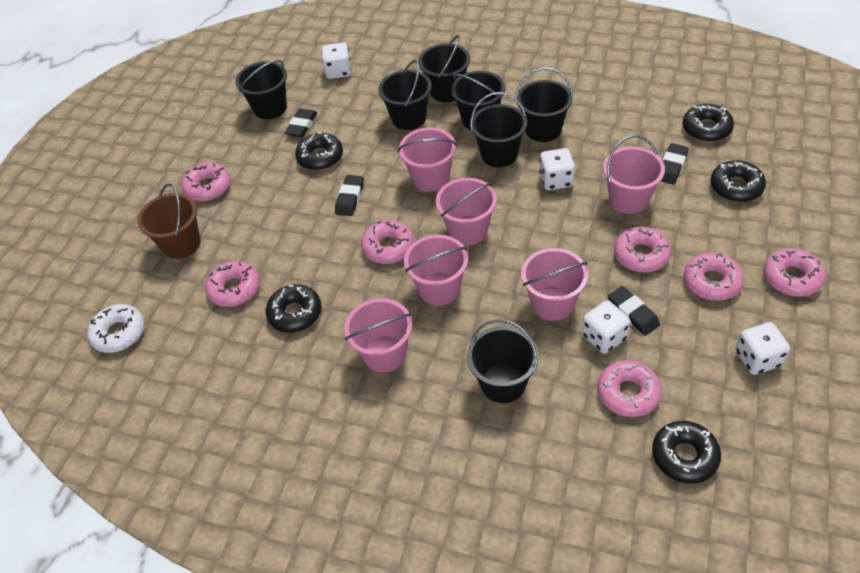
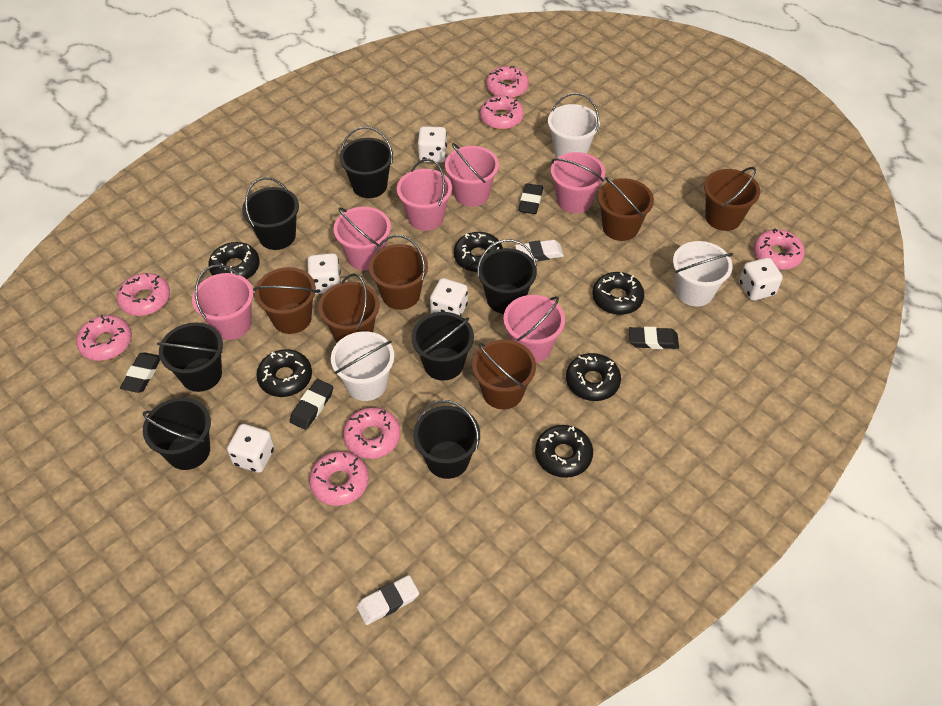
black donut: [266,284,322,333] [295,132,343,170] [652,421,721,484] [682,104,734,142] [711,160,766,202] = 5 -> [208,242,260,279] [257,349,312,397] [454,232,503,272] [535,425,593,478] [566,353,621,401] [592,272,644,315] = 6
brown bucket: [137,184,200,259] = 1 -> [253,267,317,334] [318,274,379,343] [369,235,428,310] [472,339,536,409] [598,177,654,241] [704,167,760,231] = 6
white bucket: none = 0 -> [331,331,394,401] [548,93,600,158] [673,241,733,307] = 3
white dice: [321,43,351,79] [539,148,575,190] [582,300,630,354] [735,322,790,375] = 4 -> [227,424,274,473] [307,253,341,294] [418,126,447,163] [430,278,468,316] [739,257,783,301] = 5
white donut: [87,304,144,353] = 1 -> none = 0
white eraser: none = 0 -> [357,575,419,625] [515,240,564,261] = 2

